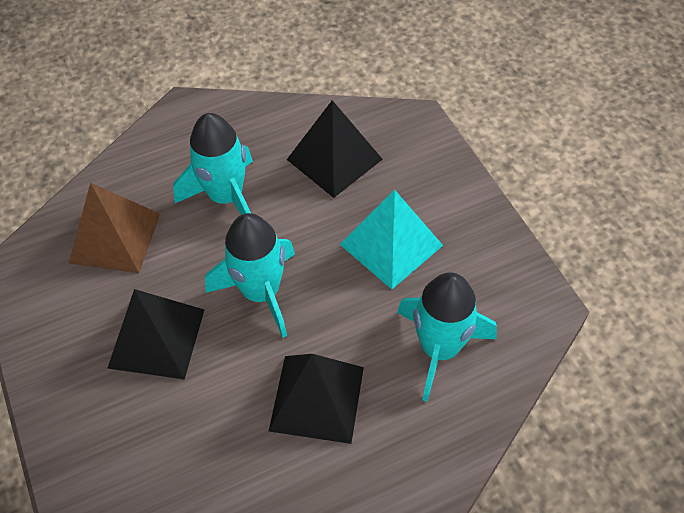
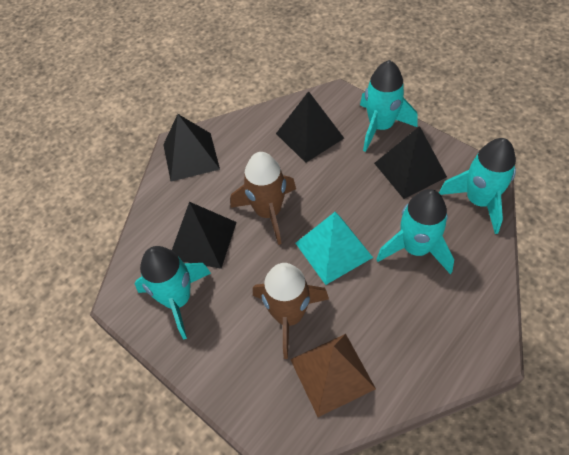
black pyramid: [107,289,204,379] [269,354,364,444] [287,100,383,198] = 3 -> [163,114,220,181] [172,202,237,269] [276,91,344,163] [374,126,447,199] = 4
brown rocket: none = 0 -> [230,152,296,245] [253,263,329,359] = 2
turquoise rocket: [173,113,253,215] [205,213,295,338] [397,272,497,402] = 3 -> [135,246,211,339] [360,60,418,152] [376,189,454,274] [439,138,516,234] = 4

